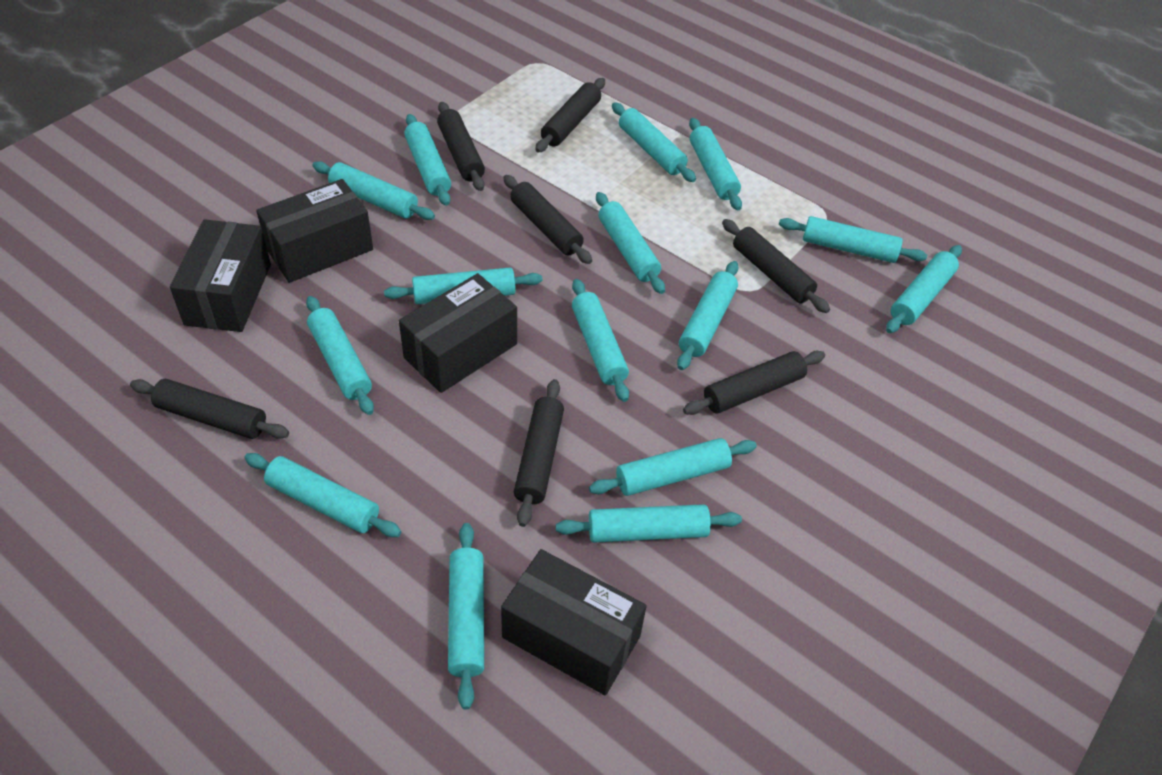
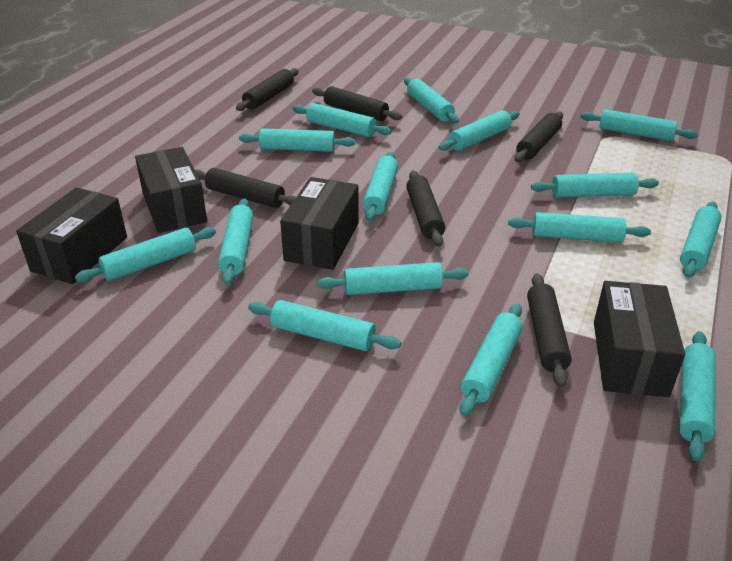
black rolling pin: [130,379,289,439] [437,102,485,191] [503,175,592,264] [514,379,564,527] [535,78,605,153] [683,351,825,415] [722,219,830,313] = 7 -> [195,168,296,208] [236,68,299,111] [312,86,402,121] [406,170,445,247] [514,112,563,162] [527,273,572,388] = 6

